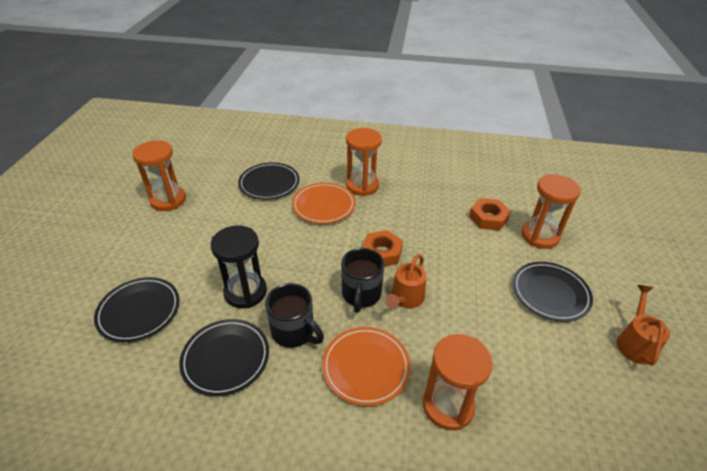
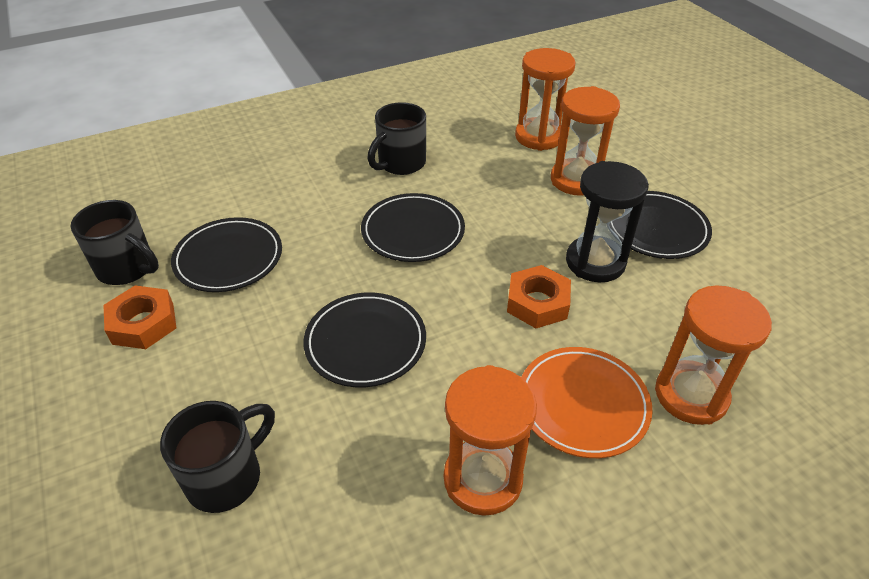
black mug: [265,283,324,348] [341,248,384,313] = 2 -> [71,200,159,285] [160,401,275,513] [367,102,426,175] = 3
orange plate: [292,183,356,224] [322,327,411,406] = 2 -> [521,347,653,458] = 1
orange watering can: [385,254,427,308] [617,285,670,366] = 2 -> none = 0

